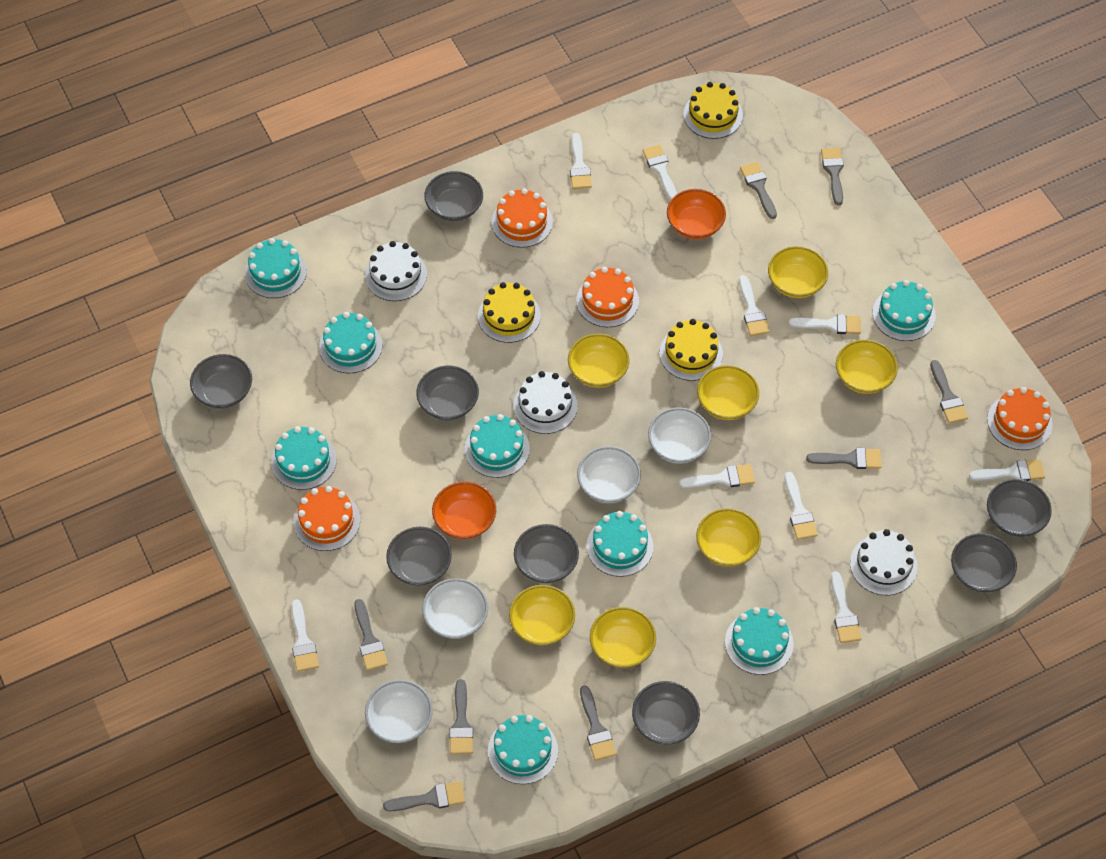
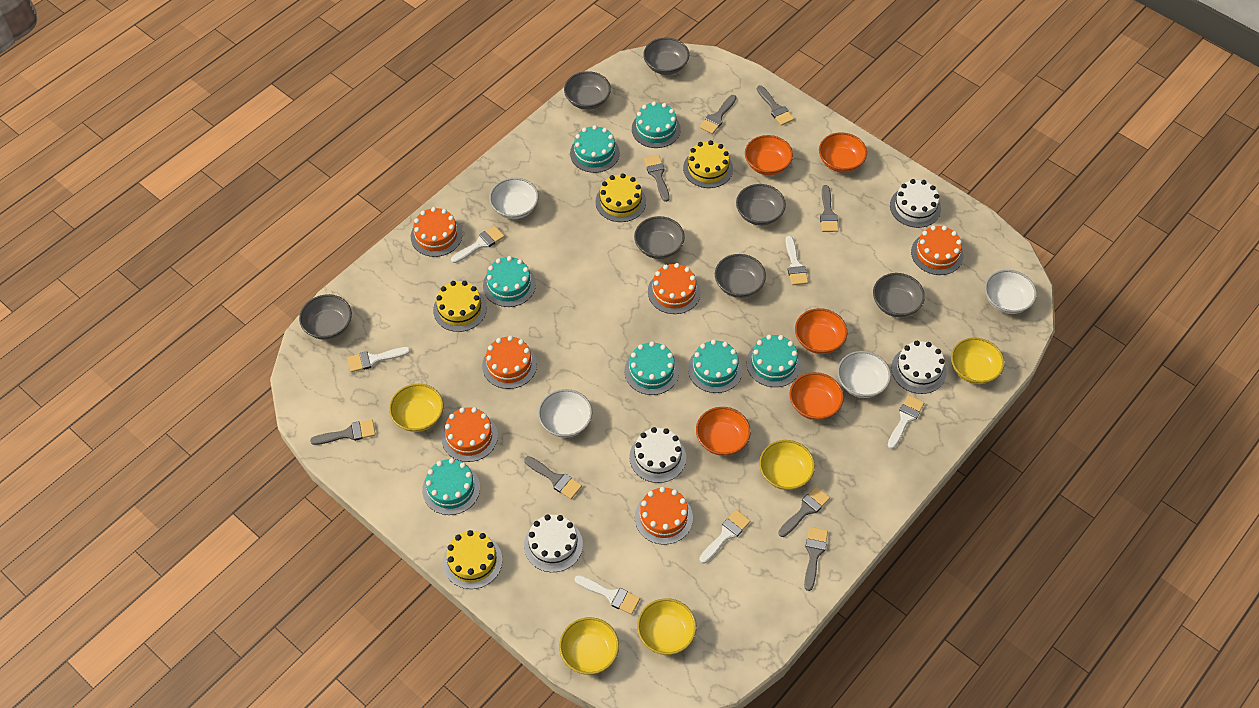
grey bowl: [190,354,252,409] [386,527,452,586] [416,365,479,420] [424,171,483,221] [514,524,579,583] [632,681,700,744] [951,533,1017,592] [987,479,1052,537] = 8 -> [299,294,352,340] [564,71,611,110] [634,216,685,259] [643,38,689,75] [715,254,766,298] [736,184,786,226] [873,273,925,317] = 7
orange bowl: [432,481,496,539] [667,189,726,240] = 2 -> [696,407,751,456] [745,135,793,175] [789,372,844,420] [795,308,847,354] [819,132,867,173] = 5
orange cake: [294,486,360,551] [492,188,553,248] [576,267,639,327] [987,387,1053,450] = 4 -> [411,207,462,257] [441,407,498,462] [482,336,537,389] [635,487,693,545] [648,263,701,314] [911,226,964,275] = 6
turquoise cake: [245,238,307,298] [271,426,337,490] [319,312,382,373] [465,414,530,478] [488,715,558,784] [587,511,653,577] [725,607,794,675] [873,280,936,341] = 8 -> [422,458,480,515] [483,256,536,307] [570,125,620,173] [624,341,679,395] [632,101,681,148] [688,340,743,393] [746,335,801,387] = 7
white brush: [291,599,319,672] [570,133,592,189] [642,144,677,201] [679,464,755,488] [739,275,770,336] [785,472,818,540] [789,314,861,334] [831,571,862,643] [969,459,1045,481] = 9 -> [347,347,410,372] [451,226,505,263] [575,575,640,615] [699,510,750,563] [785,236,808,285] [887,395,924,449] = 6
white cake: [365,241,427,301] [513,371,578,434] [850,529,918,595] = 3 -> [524,514,583,572] [629,427,686,483] [890,179,941,228] [891,341,947,394] = 4
yellow bowl: [509,585,575,646] [568,333,630,388] [590,607,656,668] [696,508,761,567] [697,365,759,420] [768,246,828,298] [836,340,898,394] = 7 -> [389,384,444,432] [559,617,619,675] [637,598,697,655] [759,440,815,490] [951,338,1004,384] = 5
yellow cake: [478,282,541,343] [660,319,723,381] [683,82,743,139] = 3 -> [433,281,487,332] [443,530,502,589] [595,173,646,222] [683,140,733,188] = 4

